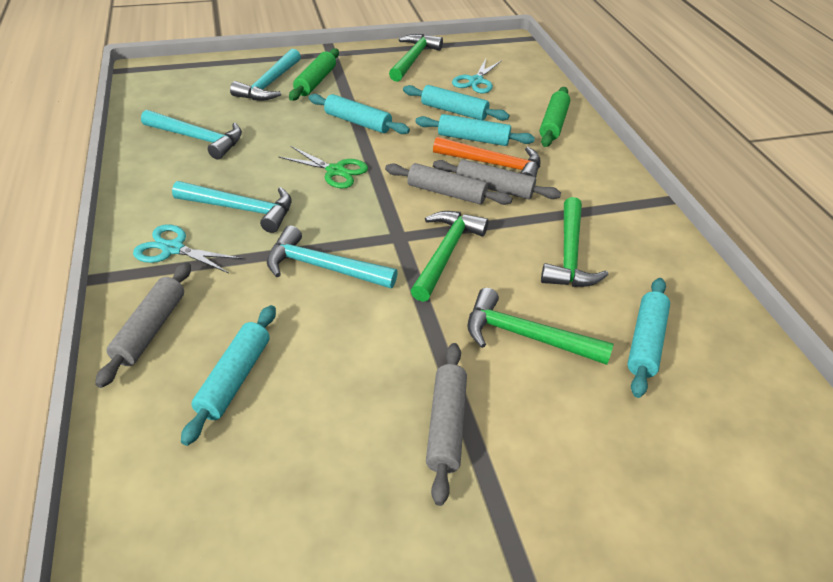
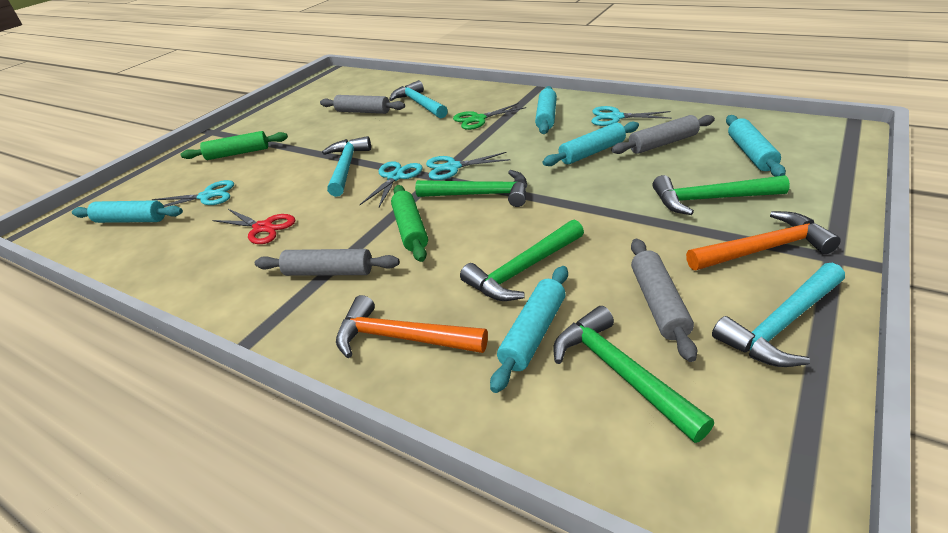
orange hammer: [433,137,541,177] = 1 -> [336,295,488,358] [686,211,841,270] = 2
red scissors: none = 0 -> [212,209,295,244] = 1
turquoise hammer: [141,110,242,160] [172,181,292,233] [230,49,301,101] [267,225,398,288] = 4 -> [322,136,371,197] [389,80,448,118] [712,263,845,367] = 3
turquoise scissors: [133,224,242,273] [452,59,502,93] = 2 -> [151,180,234,207] [360,161,423,207] [426,152,510,180] [591,106,672,126] = 4

